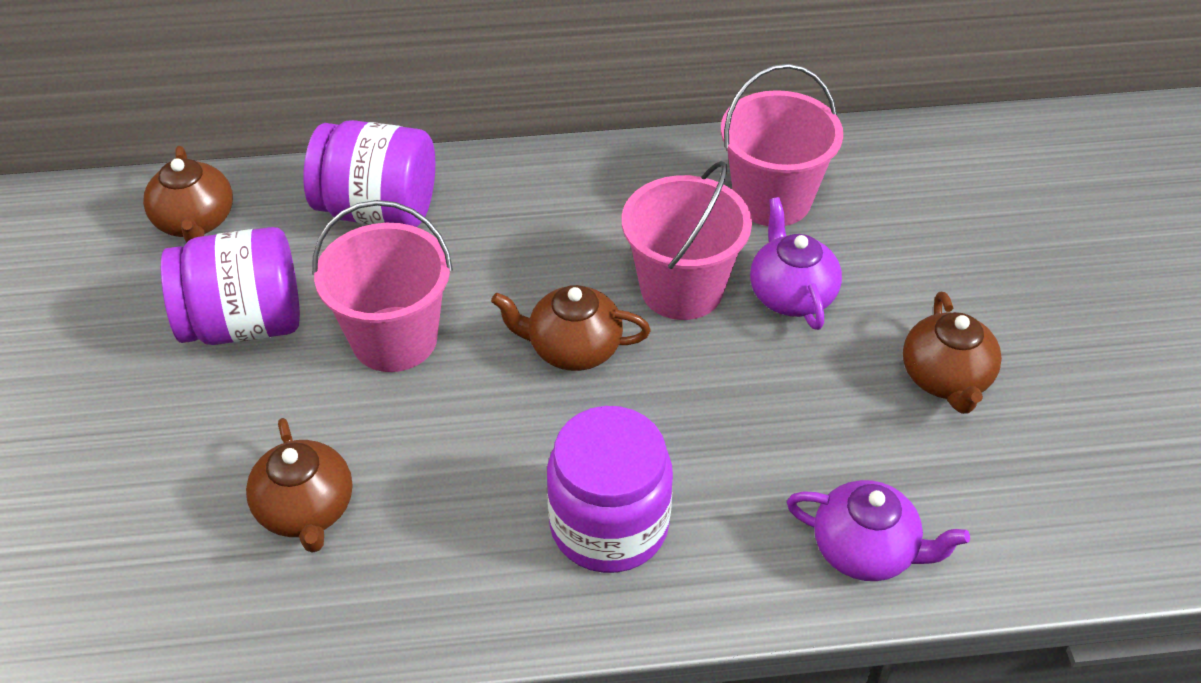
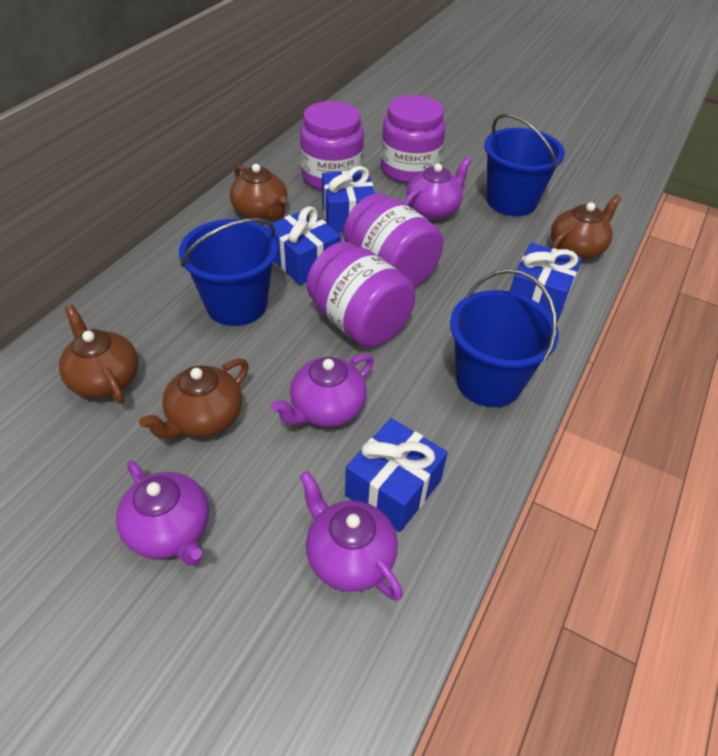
blue bucket: none = 0 -> [179,218,278,326] [450,269,559,407] [484,114,565,216] = 3
blue gift: none = 0 -> [266,206,341,285] [322,166,375,232] [345,418,448,532] [510,243,582,321] = 4
pink bucket: [312,200,453,372] [622,161,752,320] [721,64,843,226] = 3 -> none = 0
purple jar: [161,227,300,345] [303,120,435,227] [547,406,673,573] = 3 -> [300,101,364,190] [307,242,415,347] [343,193,443,287] [381,95,445,184] = 4
purple teapot: [750,197,842,330] [787,480,970,581] = 2 -> [116,460,209,566] [271,354,374,427] [300,471,403,601] [404,157,472,220] = 4

